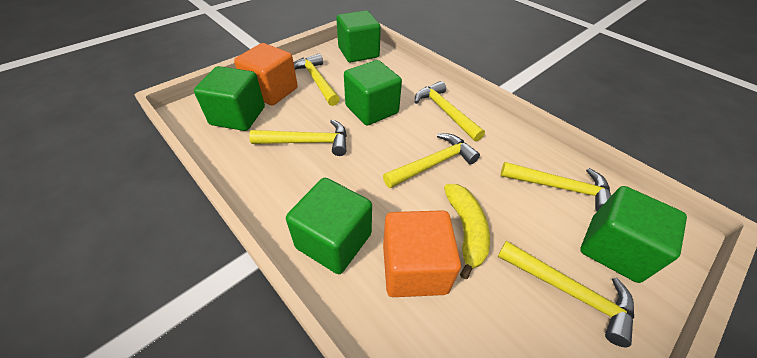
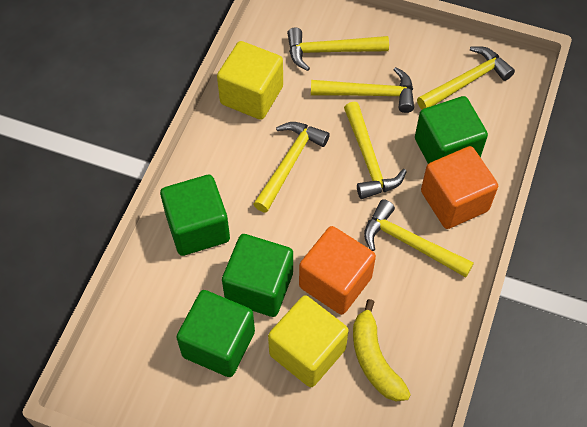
green cube: [194,66,265,131] [286,178,372,274] [336,10,381,62] [344,60,402,126] [580,186,687,283] = 5 -> [160,175,230,256] [176,290,255,377] [222,234,293,317] [415,96,488,164] = 4
yellow cube: none = 0 -> [217,41,283,120] [268,295,349,387] = 2

